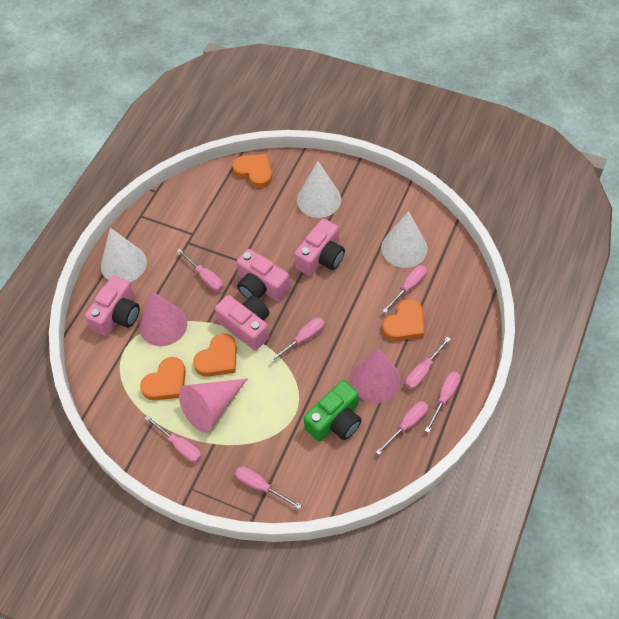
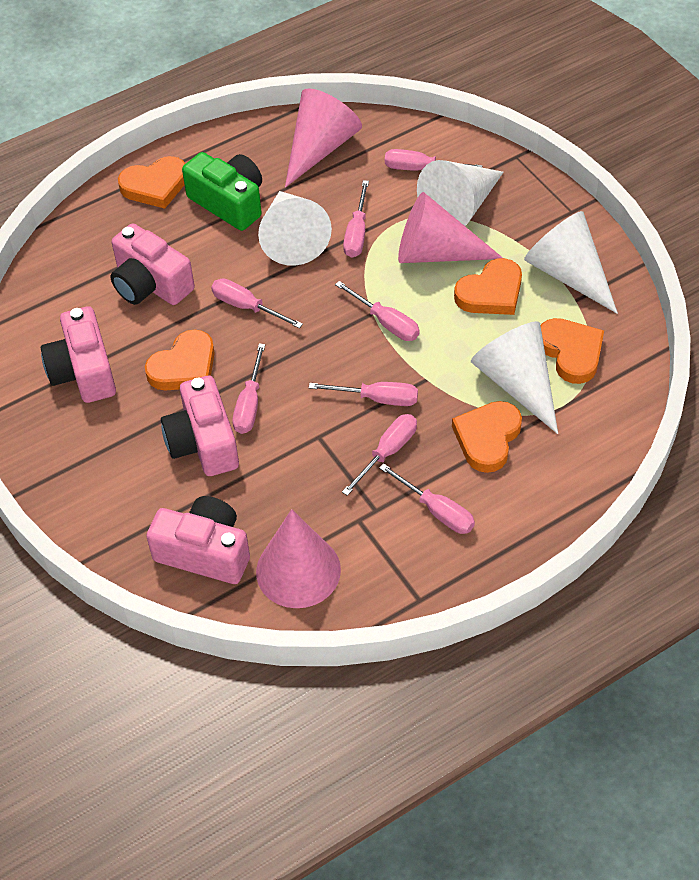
orange heart: [140,357,186,401] [193,334,237,377] [232,154,272,188] [382,299,424,341] = 4 -> [118,156,186,209] [145,330,215,390] [452,401,522,473] [454,258,522,315] [540,318,604,384] = 5
white cone: [101,228,147,282] [297,161,341,218] [381,211,427,268] = 3 -> [258,191,332,266] [417,160,504,226] [471,321,558,434] [524,211,618,314] = 4

